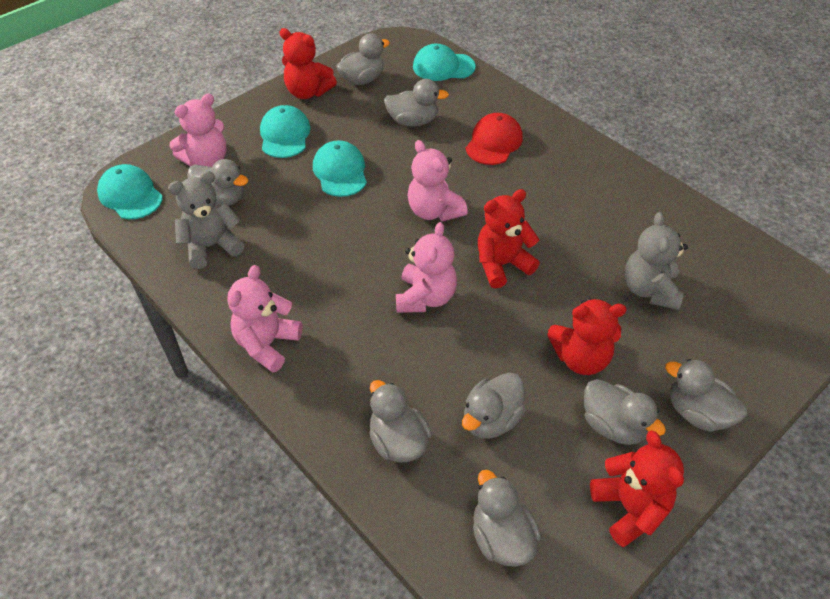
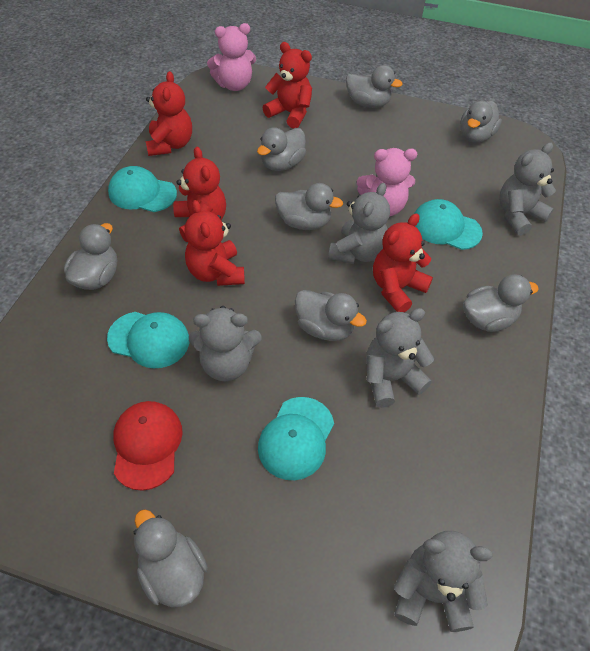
grey teddy bear: [168,171,244,269] [625,212,688,310] = 2 -> [189,306,261,381] [328,183,390,264] [366,308,434,408] [394,531,493,632] [499,142,556,236] = 5
pink teddy bear: [169,94,226,167] [227,265,303,373] [396,222,457,313] [407,140,468,222] = 4 -> [207,23,256,91] [357,148,417,217] = 2
red teddy bear: [280,28,337,99] [478,189,540,289] [547,298,627,375] [590,430,684,547] = 4 -> [146,71,192,156] [173,147,226,242] [184,200,245,286] [263,42,312,128] [373,213,433,312] = 5

